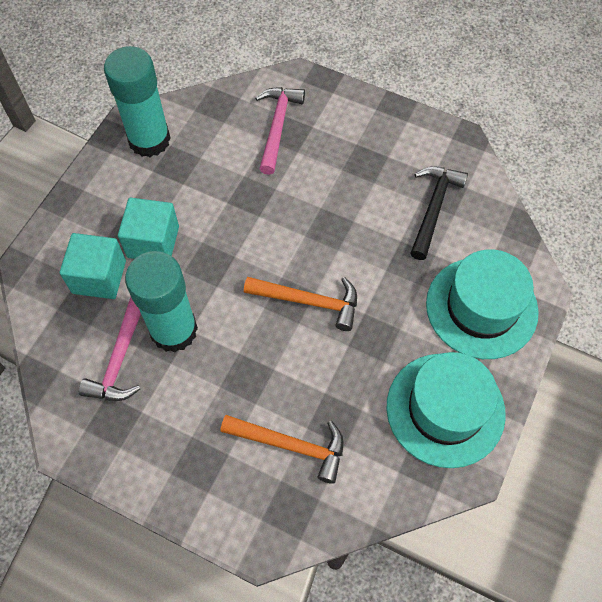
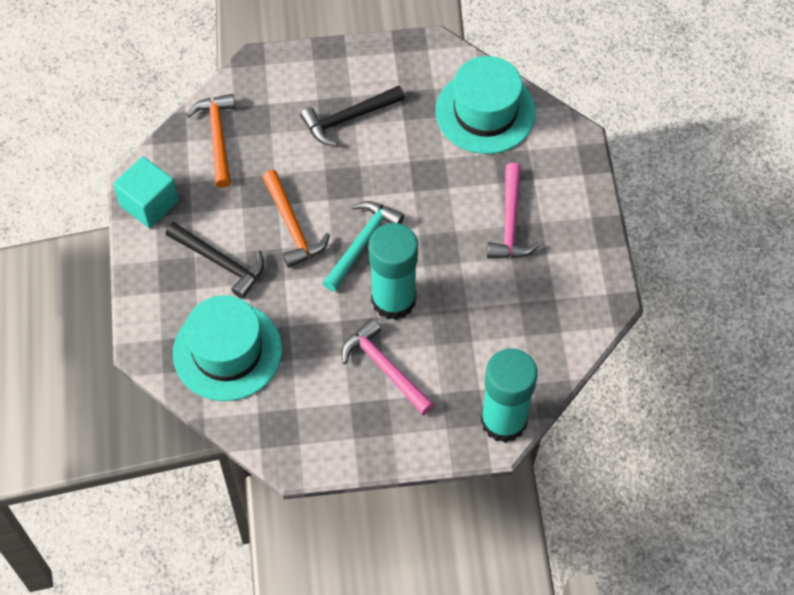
black hammer: [410,166,468,260] = 1 -> [165,222,264,299] [300,85,405,146] = 2
turquoise cube: [60,233,126,299] [118,198,179,259] = 2 -> [113,156,179,228] = 1
turquoise hammer: none = 0 -> [323,201,404,292] = 1

